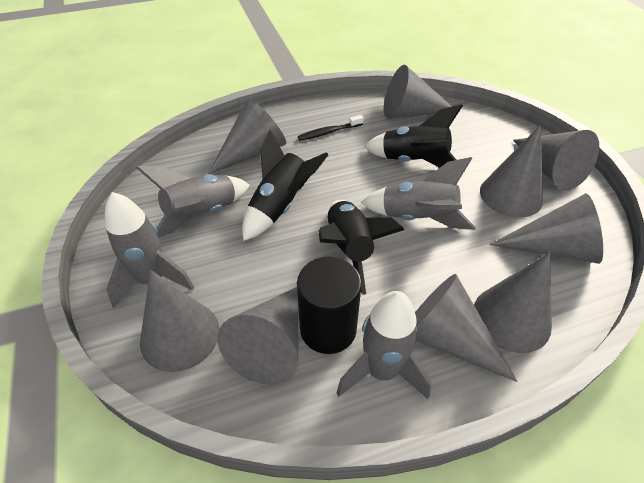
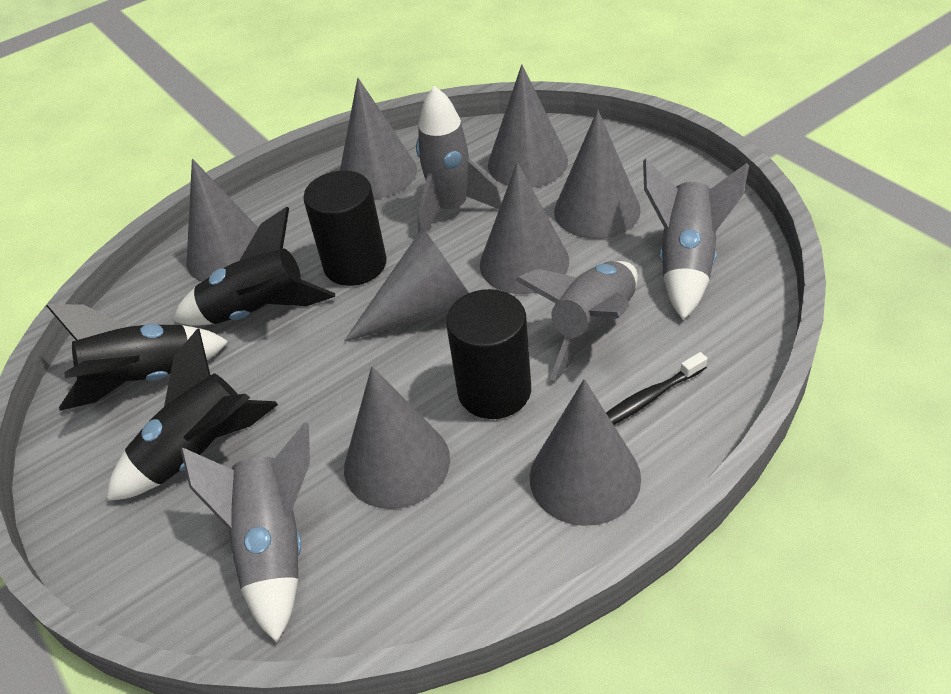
black cylinder: [297,257,362,354] = 1 -> [303,170,387,286] [446,289,531,419] = 2
grey cone: [140,270,219,372] [208,99,286,174] [217,287,298,385] [384,65,452,118] [415,274,518,382] [474,252,552,353] [480,125,543,218] [489,193,603,264] [513,130,599,191] = 9 -> [186,159,258,282] [340,78,417,199] [344,227,469,342] [344,366,450,509] [480,162,569,294] [488,65,568,188] [530,379,641,526] [554,110,641,239] = 8

